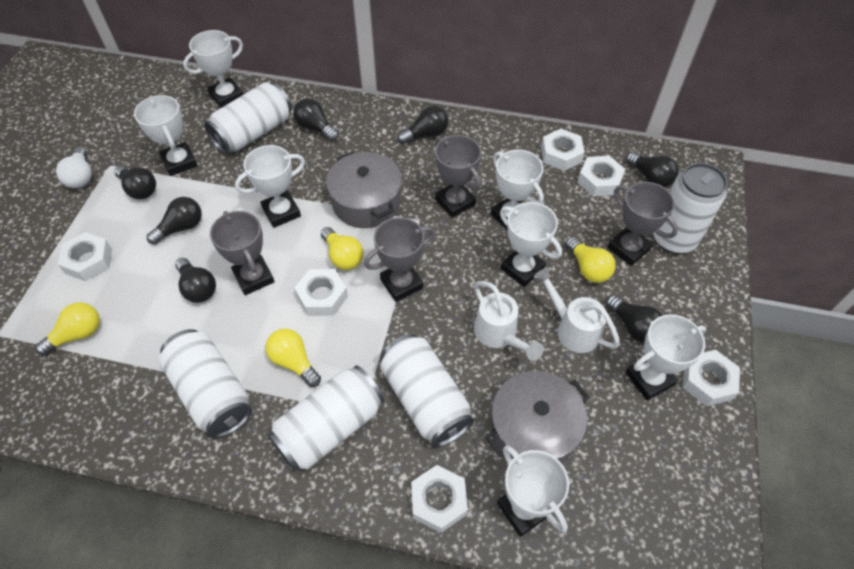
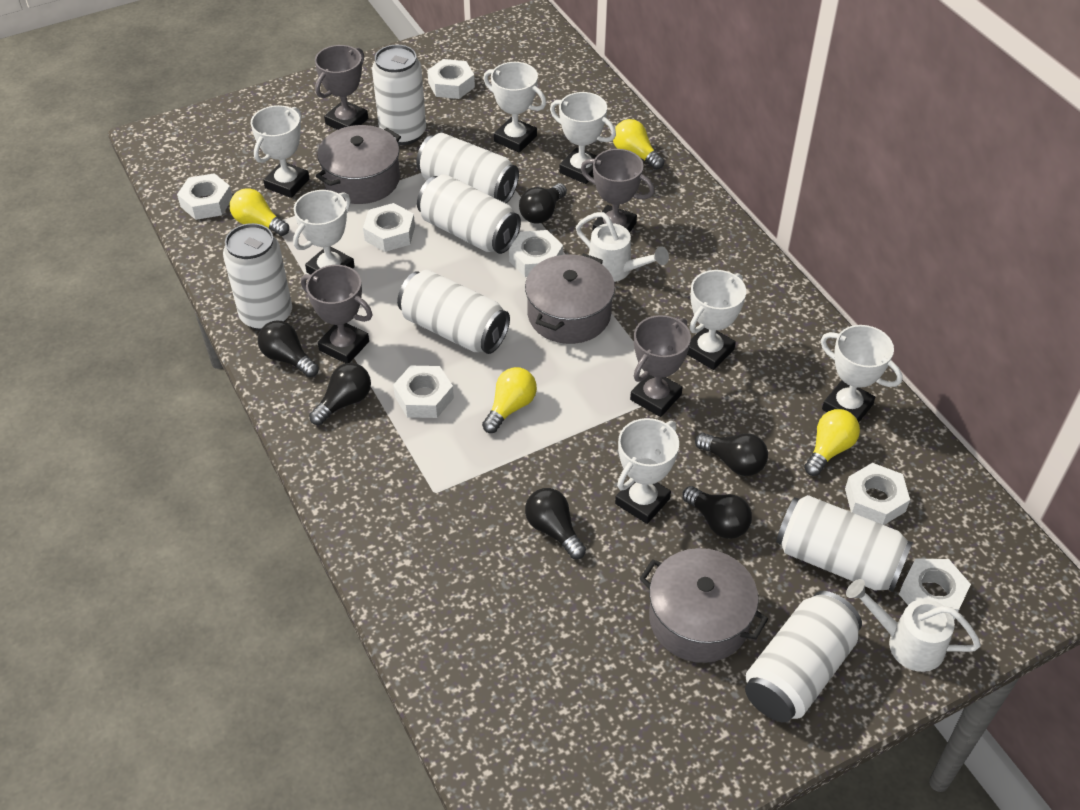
black light bulb: [114,166,156,199] [147,197,202,245] [175,258,216,303] [293,98,339,141] [398,106,448,144] [606,295,663,343] [626,152,679,187] = 7 -> [258,321,319,377] [309,363,371,425] [519,183,567,224] [525,488,586,559] [682,486,752,539] [695,433,768,476] = 6
grey pot: [326,152,402,228] [486,371,589,464] = 2 -> [316,125,401,204] [525,253,615,344] [639,548,768,663] = 3
white can: [159,329,252,438] [204,82,292,154] [268,365,384,471] [380,334,474,447] [653,163,728,254] = 5 -> [223,223,292,331] [372,45,426,145] [397,270,510,354] [416,133,519,203] [417,174,521,254] [745,591,862,722] [776,495,913,592] = 7
white light bulb: [56,147,92,188] = 1 -> none = 0
white nut: [58,232,112,281] [294,269,348,316] [411,465,468,533] [541,129,585,171] [577,156,625,197] [682,350,740,406] = 6 -> [177,173,232,220] [363,203,415,252] [393,366,454,418] [427,59,475,99] [509,230,563,277] [845,463,910,525] [899,558,971,619] = 7

